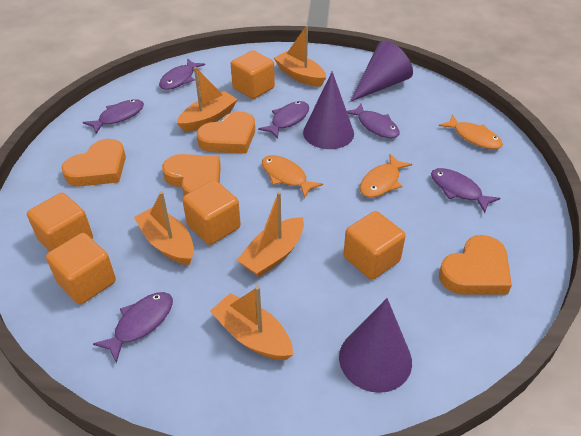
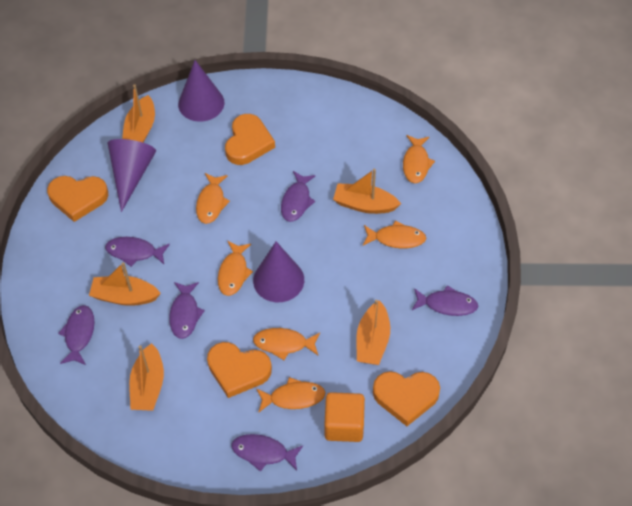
orange cube: [27,193,93,252] [46,233,116,304] [182,180,241,245] [231,50,275,99] [343,211,406,280] = 5 -> [324,392,365,442] = 1
orange fish: [262,155,323,198] [360,154,412,198] [439,115,503,149] = 3 -> [196,173,230,224] [218,241,253,296] [253,328,320,360] [256,377,326,412] [363,220,426,248] [403,135,435,183] = 6

